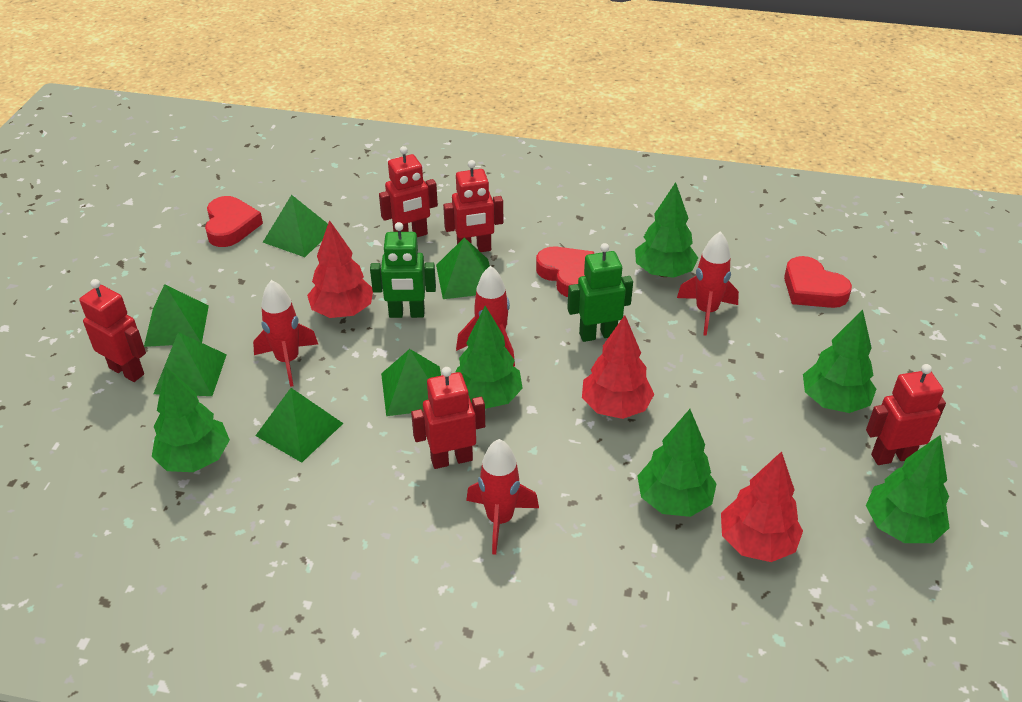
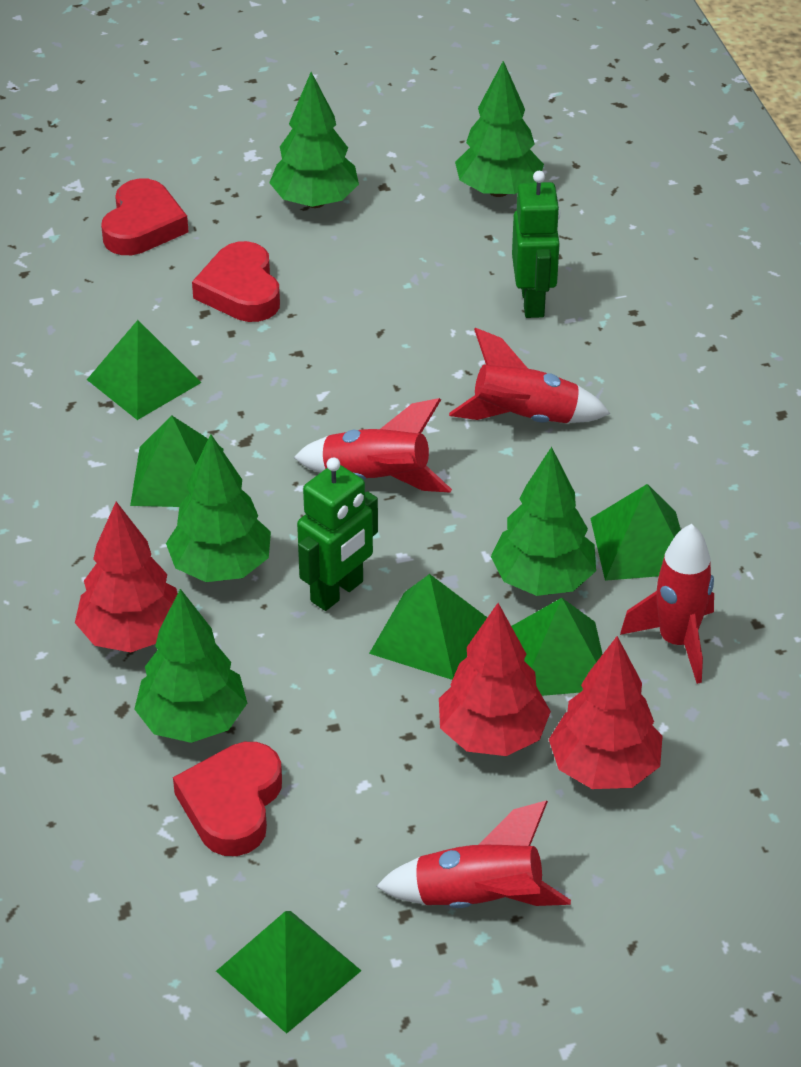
green tree: [152,367,230,472] [455,306,523,409] [635,182,698,278] [637,409,717,517] [803,309,876,413] [866,435,950,543] = 6 -> [134,589,247,743] [166,434,271,582] [269,72,359,208] [455,61,544,197] [491,447,596,596] = 5
red robot: [79,279,146,382] [379,146,438,237] [411,367,485,469] [443,160,503,252] [866,364,946,465] = 5 -> none = 0

